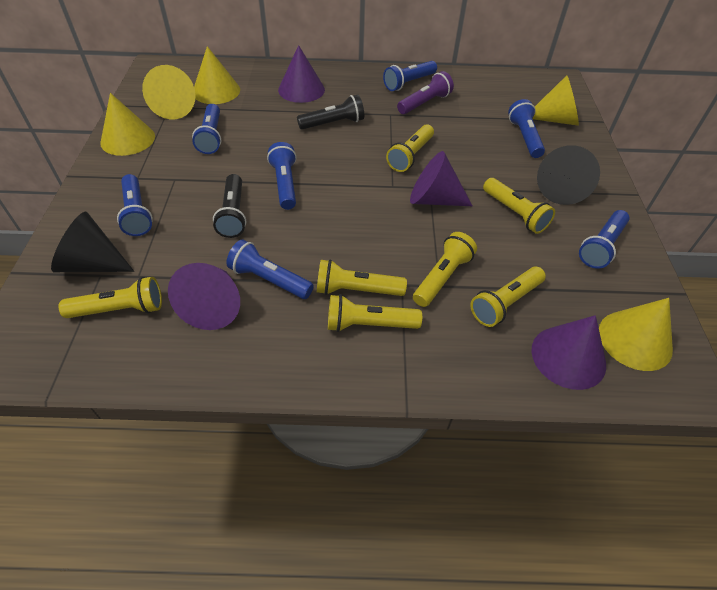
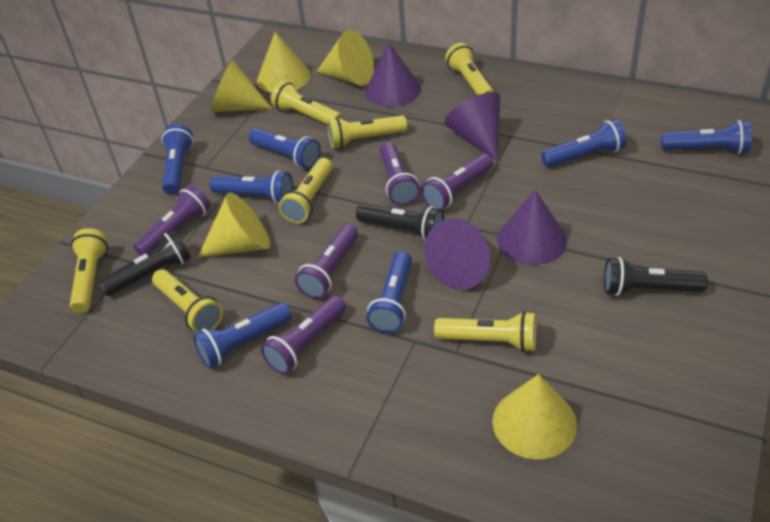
black cone: [51,212,134,272] [537,145,600,205] = 2 -> none = 0
black flashlight: [213,174,246,238] [297,95,364,130] = 2 -> [99,230,191,296] [356,203,444,241] [604,257,708,296] = 3
purple flashlight: [397,71,454,114] = 1 -> [134,185,211,256] [261,296,346,374] [295,224,358,299] [380,142,420,205] [421,154,493,210] = 5

